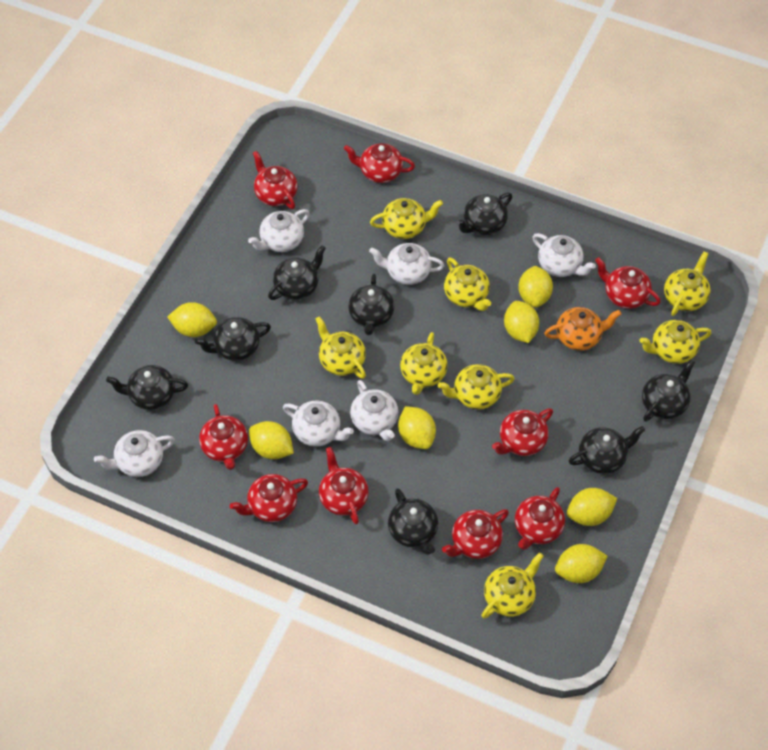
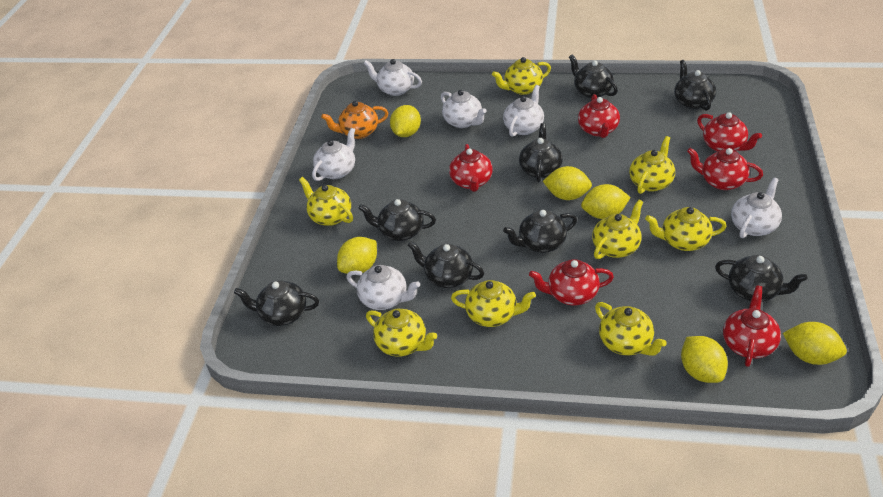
red teapot: [199,404,248,470] [230,474,308,522] [253,151,298,209] [319,447,369,524] [344,143,415,183] [442,509,509,559] [492,408,553,456] [515,487,565,550] [595,257,661,309] = 9 -> [449,144,493,192] [529,259,614,305] [578,94,620,138] [687,148,763,190] [697,112,762,152] [723,285,781,367] = 6
yellow lemon: [167,302,217,337] [249,421,294,459] [398,406,436,449] [504,301,539,343] [518,266,553,307] [555,544,608,583] [567,488,617,526] = 7 -> [337,237,377,274] [390,105,421,137] [543,166,592,200] [581,184,631,219] [681,336,728,383] [783,322,847,365] = 6

